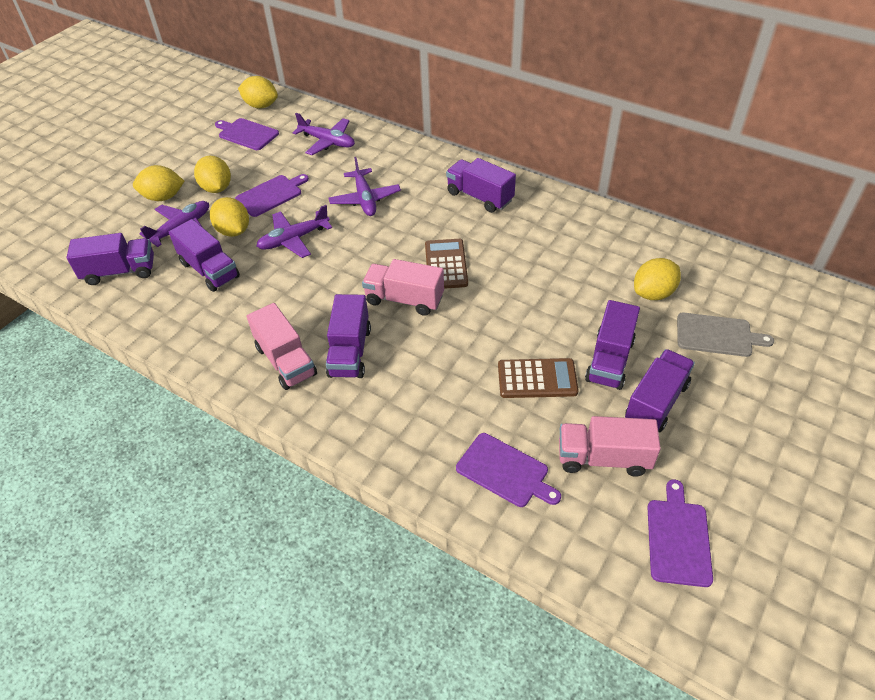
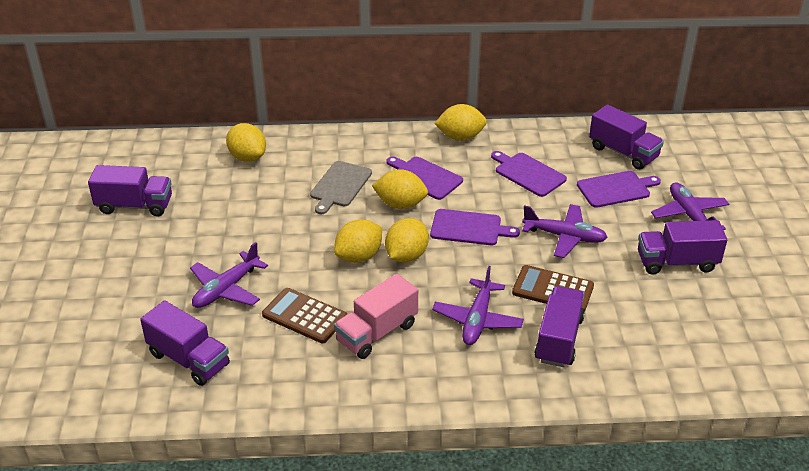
pink truck: [247,303,317,390] [362,259,444,316] [559,416,661,476] = 3 -> [334,274,418,359] = 1
purple truck: [67,233,154,285] [169,219,240,292] [326,294,371,378] [446,158,516,213] [585,300,640,390] [625,349,695,432] = 6 -> [88,165,172,217] [140,300,230,386] [534,286,585,367] [589,105,664,170] [638,220,727,275] = 5

